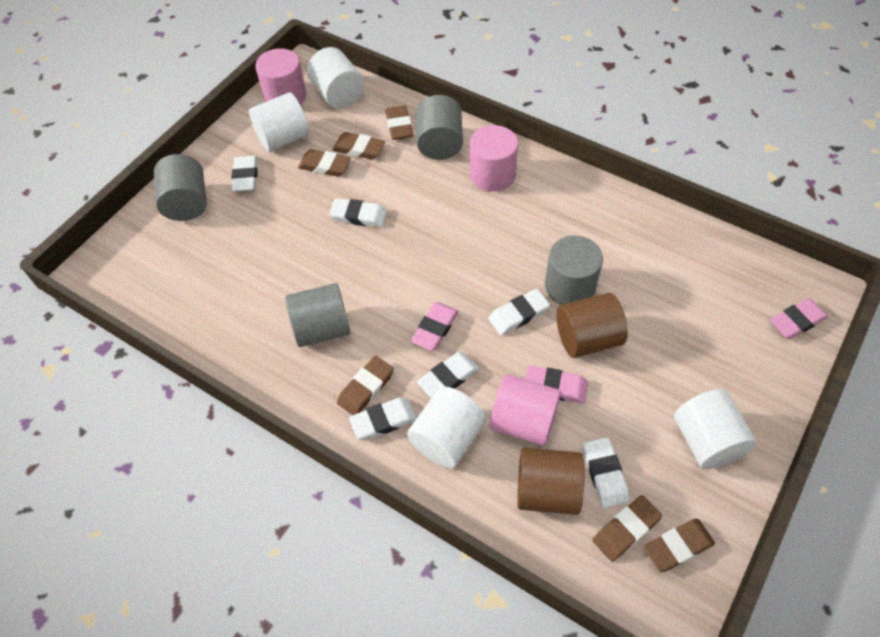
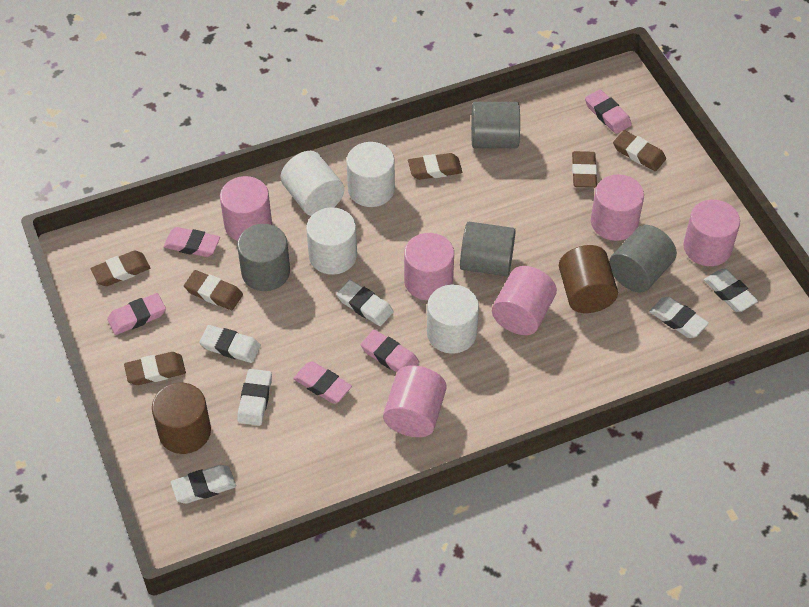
pink cylinder: [255,48,307,105] [470,125,518,192] [490,374,561,446] = 3 -> [220,176,272,241] [383,365,447,437] [404,233,454,300] [492,266,557,335] [591,174,644,241] [683,200,740,266] = 6
pink eraser: [411,302,459,351] [526,365,588,404] [770,298,828,339] = 3 -> [107,293,166,335] [164,227,220,257] [293,361,352,403] [361,330,419,372] [585,89,632,134] = 5

